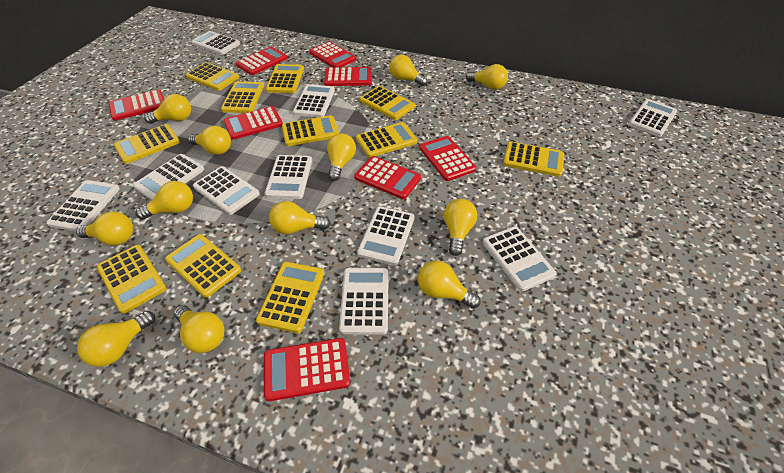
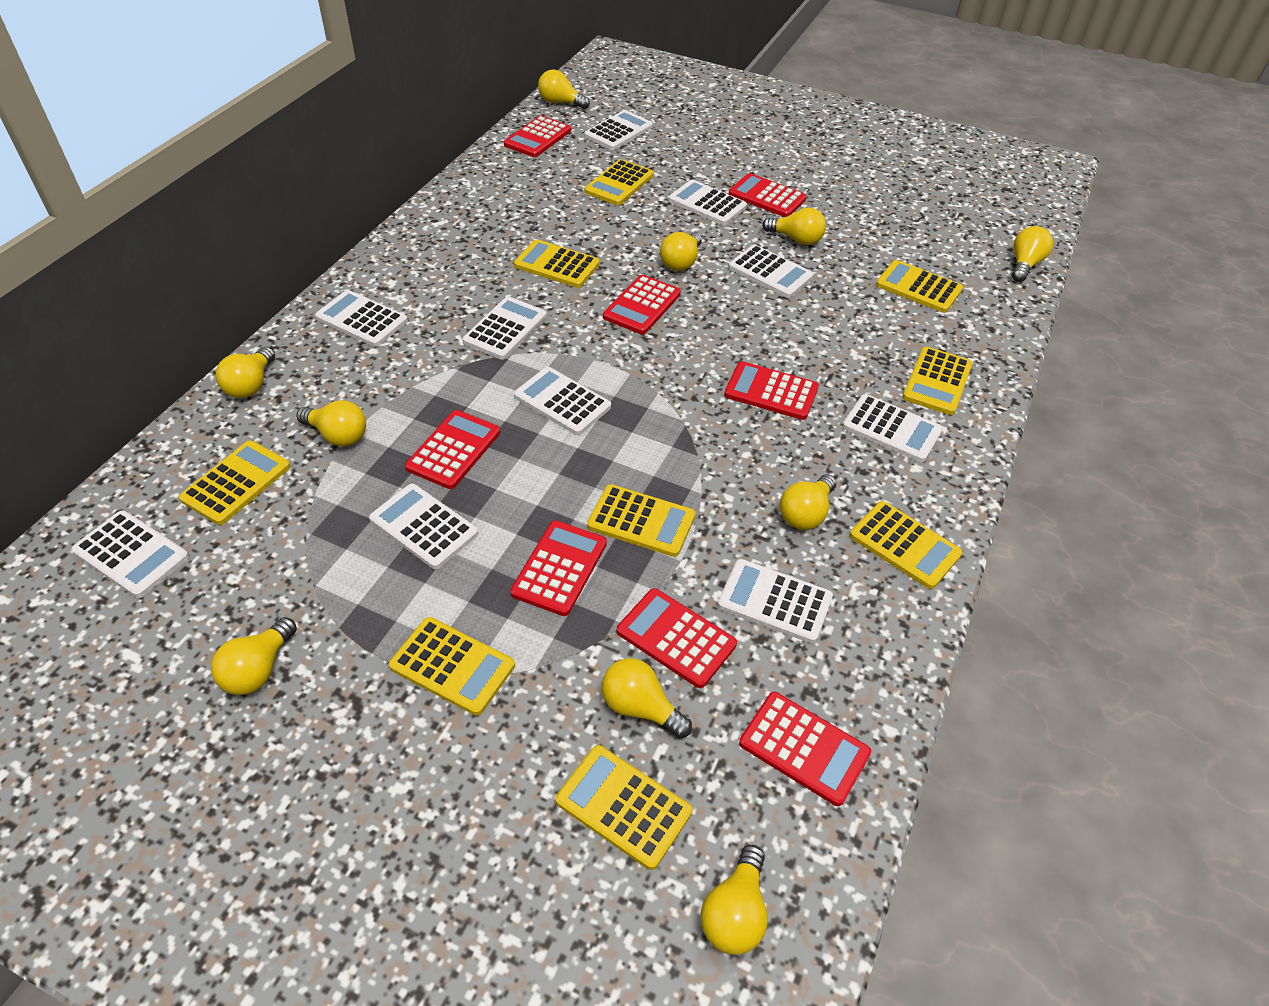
yellow calculator: [97,245,166,314] [114,124,180,164] [165,234,241,298] [186,62,239,91] [221,81,264,113] [256,262,324,333] [266,64,304,93] [282,115,339,146] [356,122,418,158] [360,86,415,120] [503,141,564,177] = 11 -> [179,440,291,525] [389,617,515,716] [514,239,600,288] [555,745,693,870] [584,159,654,205] [587,484,696,557] [850,501,963,589] [876,260,963,313] [903,347,973,415] = 9
yellow light bulb: [76,212,133,246] [77,311,155,367] [136,181,193,220] [144,94,191,124] [174,305,225,353] [188,126,231,155] [269,201,331,235] [327,133,356,181] [389,55,427,86] [418,261,480,309] [444,199,477,256] [466,64,508,90] = 12 -> [211,617,297,695] [216,347,275,398] [297,400,366,447] [538,69,590,109] [602,658,692,739] [660,232,702,271] [701,845,768,955] [762,207,826,245] [780,474,836,530] [1012,226,1053,282] = 10

